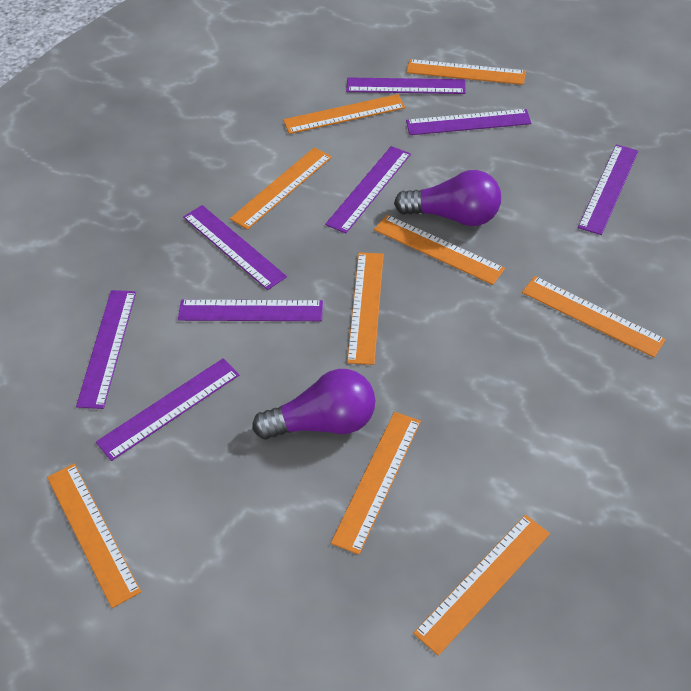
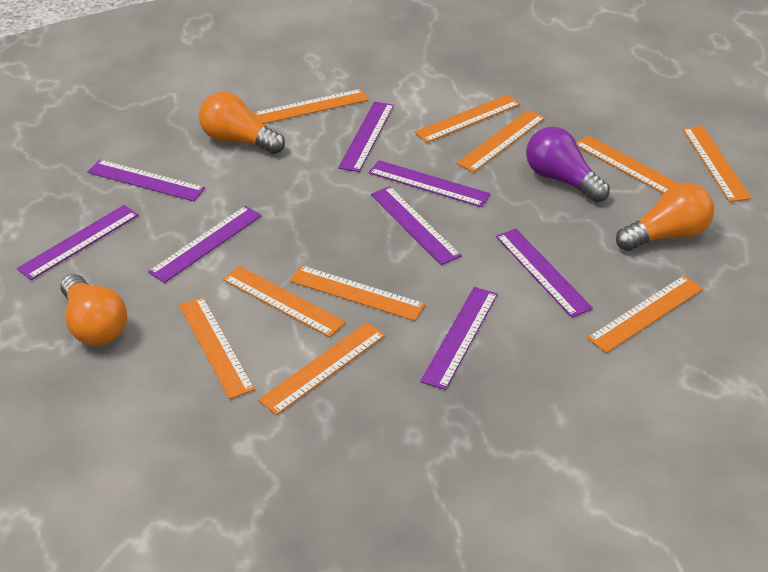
orange light bulb: none = 0 -> [61,274,127,346] [199,92,285,154] [616,183,714,251] = 3
orange ruler: [47,464,141,608] [230,147,332,230] [283,94,405,134] [331,412,421,555] [347,252,384,365] [374,215,505,285] [406,59,526,85] [413,515,550,656] [522,276,666,358] = 9 -> [179,297,255,399] [223,266,346,337] [253,89,368,124] [258,322,385,415] [289,265,425,321] [414,94,520,143] [456,110,545,172] [576,135,679,194] [587,275,703,353] [683,126,751,202] = 10
purple light bulb: [252,369,375,440] [394,170,501,226] = 2 -> [526,127,610,202] = 1

